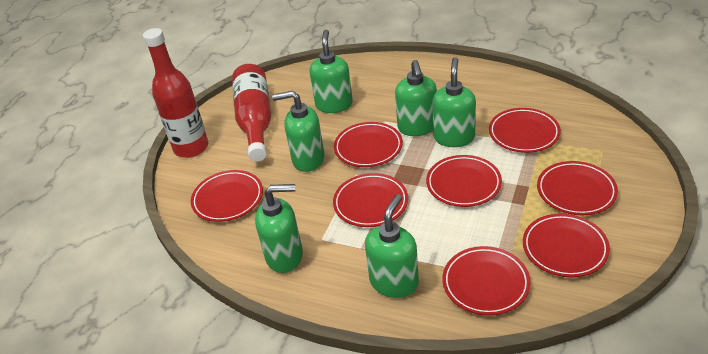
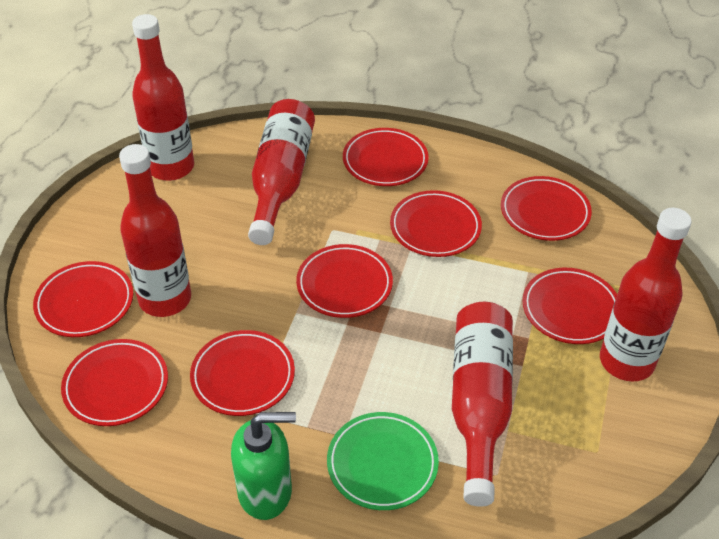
green plate: none = 0 -> [327,412,439,510] = 1
green soap dispenser: [255,184,303,273] [272,91,324,172] [309,30,353,113] [365,194,419,298] [395,60,437,136] [432,57,476,147] = 6 -> [231,412,296,520] = 1
red bottle: [143,28,208,158] [232,64,271,162] = 2 -> [119,144,191,317] [132,14,194,181] [248,99,315,245] [452,302,513,507] [600,208,692,382] = 5

